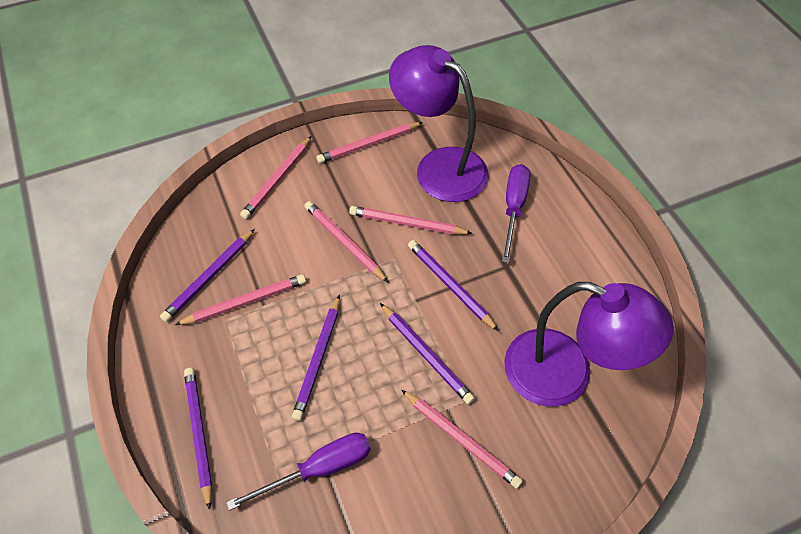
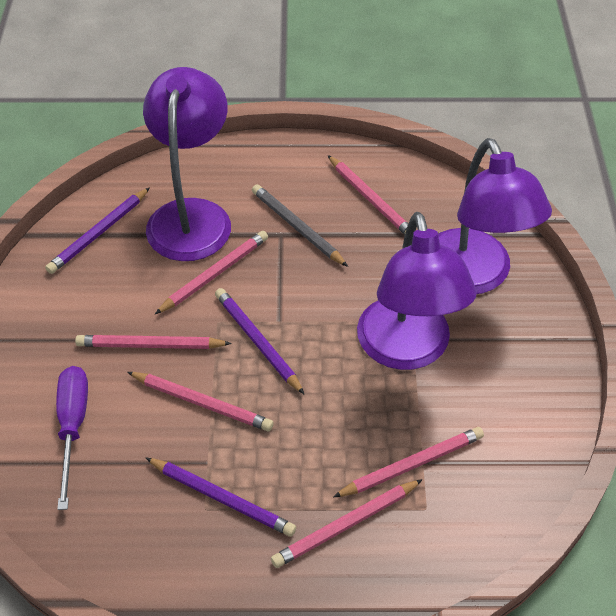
grey pencil: none = 0 -> [252,184,348,267] = 1
purple lamp: [389,45,489,202] [504,282,674,407] = 2 -> [143,67,231,261] [357,212,477,370] [438,138,552,294] = 3
purple pencil: [160,229,255,322] [184,368,212,510] [292,295,340,421] [380,303,475,404] [408,240,499,331] = 5 -> [45,187,150,274] [145,457,296,537] [215,288,305,395] = 3
purple screwdriver: [226,433,371,511] [502,164,530,263] = 2 -> [56,366,88,510] = 1

